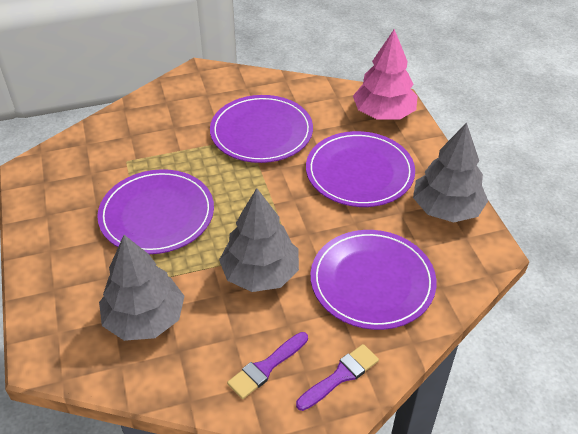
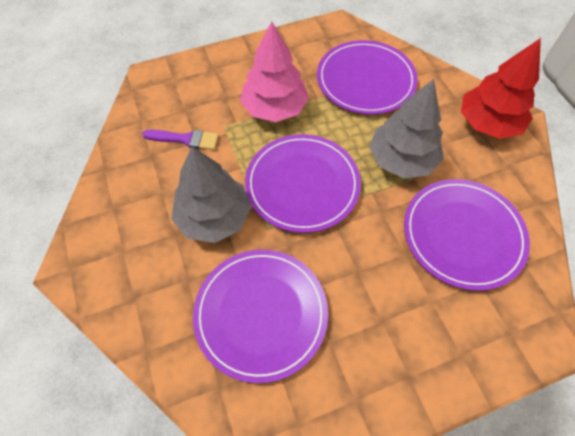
grey tree: [99,235,184,341] [219,188,299,292] [413,123,488,222] = 3 -> [171,146,251,243] [369,79,444,179] = 2
purple brush: [227,332,308,399] [296,344,379,411] = 2 -> [142,130,219,150] = 1
red tree: none = 0 -> [461,38,541,139] = 1

